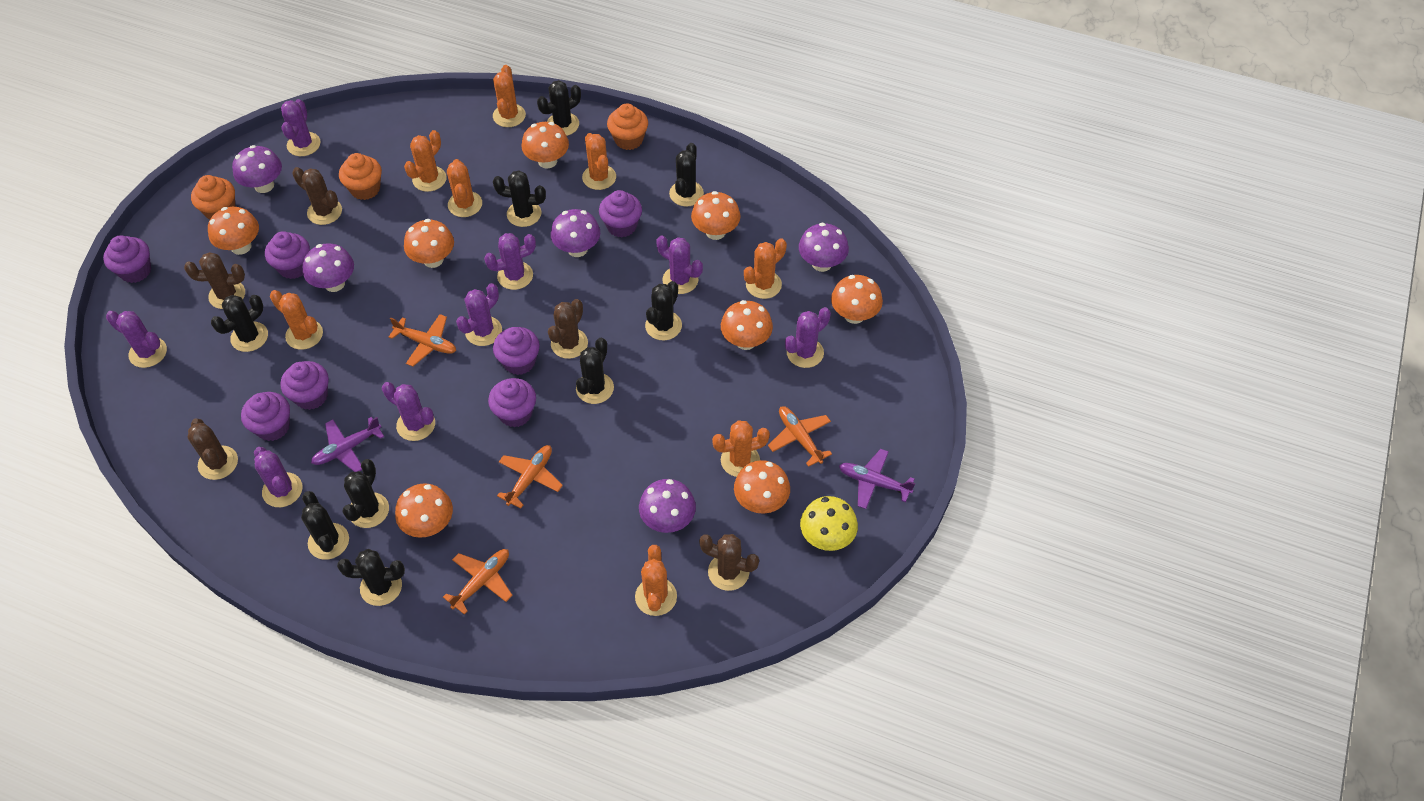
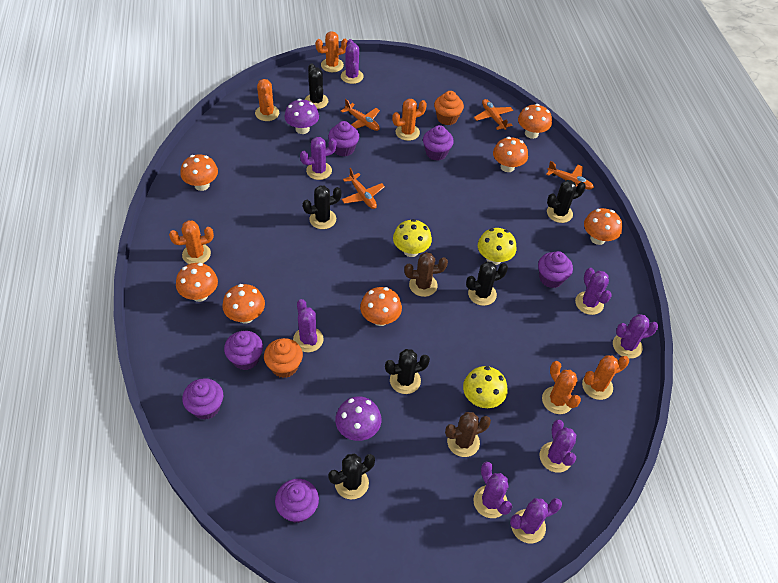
black cactus: [211,295,268,352] [301,491,349,560] [337,549,405,606] [342,459,389,528] [493,170,546,227] [537,80,581,136] [576,338,614,404] [645,281,682,341] [669,143,704,207] = 9 -> [303,185,342,229] [305,64,328,109] [328,454,375,499] [385,349,430,394] [466,261,508,306] [547,180,586,223] = 6
brown cactus: [184,252,245,309] [188,418,238,480] [292,167,342,225] [548,299,588,359] [699,534,759,591] = 5 -> [404,252,448,297] [445,412,491,457] = 2
orange cactus: [270,290,323,350] [404,130,447,192] [447,159,482,217] [493,65,526,127] [582,133,616,190] [635,545,677,616] [712,420,770,477] [744,238,787,299] = 8 -> [169,220,214,264] [255,79,279,121] [315,31,347,72] [392,99,427,141] [542,361,581,414] [582,355,629,400] = 6
orange cupcake: [191,175,236,220] [339,153,382,200] [607,103,648,150] = 3 -> [264,338,303,378] [434,91,464,125] = 2
orange mushroom: [208,207,259,255] [395,483,453,538] [404,219,454,268] [522,122,569,169] [691,191,741,240] [721,300,773,350] [734,460,790,514] [831,275,883,324] = 8 -> [176,263,218,302] [180,154,218,191] [222,284,265,323] [360,287,402,326] [493,137,528,172] [518,104,552,139] [584,208,622,245] = 7
purple cupcake: [103,235,151,283] [241,392,290,441] [265,231,310,279] [280,361,329,410] [488,378,536,427] [493,327,540,375] [599,190,642,237] = 7 -> [182,378,223,420] [224,331,263,370] [275,479,319,523] [328,121,359,156] [423,125,454,161] [538,251,573,288] = 6
purple mushroom: [232,145,282,193] [302,243,354,292] [551,209,600,257] [639,479,696,533] [799,223,849,272] = 5 -> [285,99,319,134] [335,396,381,441] = 2
purple plane: [311,417,384,472] [839,449,915,509] = 2 -> none = 0
yellow mushroom: [800,496,858,551] = 1 -> [393,219,432,257] [463,366,507,408] [478,228,516,265] = 3

